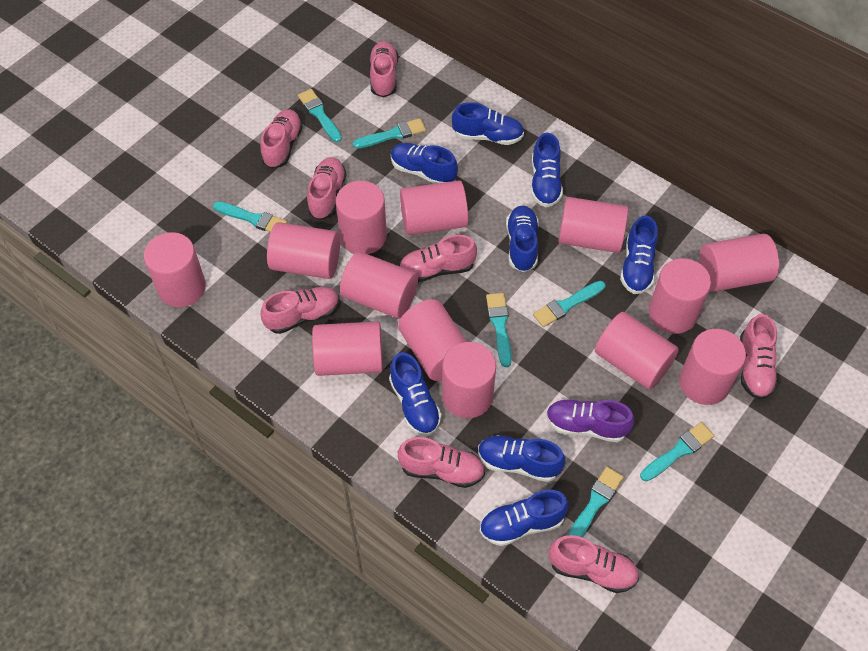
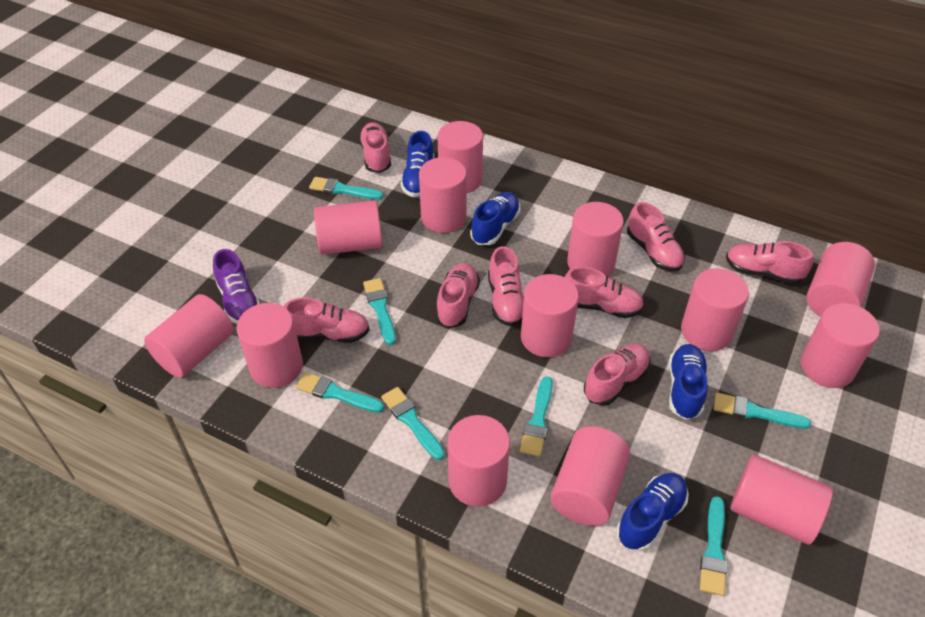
blue shoe: [389,352,442,436] [391,143,458,184] [452,102,524,145] [478,435,565,482] [480,490,569,546] [506,205,539,272] [531,133,563,207] [620,216,658,294] = 8 -> [401,131,434,197] [470,192,520,245] [617,473,688,552] [669,344,708,420] = 4

